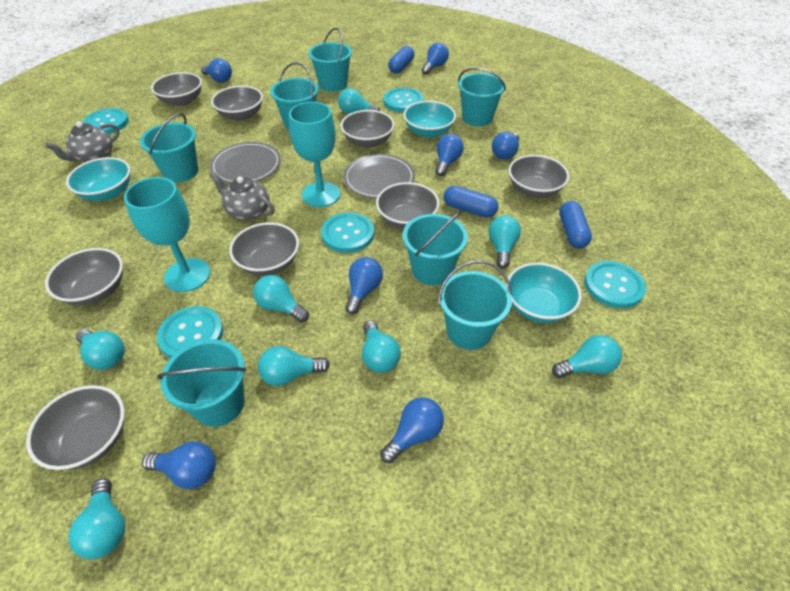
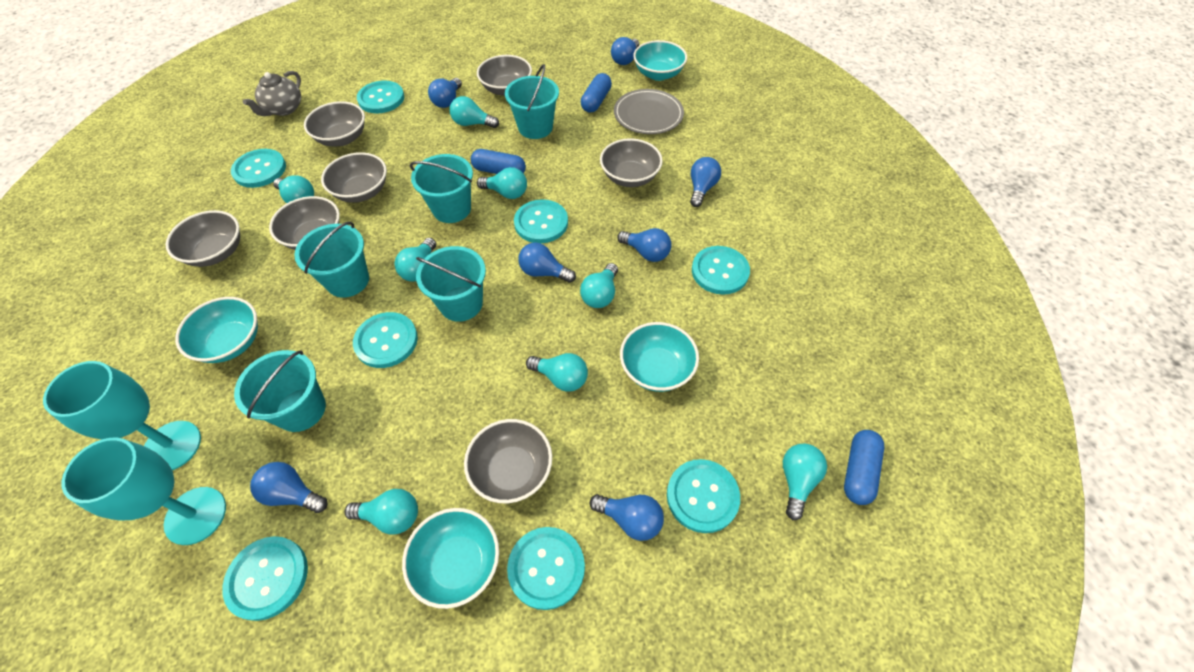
grey bowl: [26,385,125,470] [45,248,123,306] [151,72,202,106] [211,86,263,121] [229,222,299,276] [341,110,394,148] [376,182,439,229] [509,155,569,198] = 8 -> [165,210,240,267] [269,196,340,250] [304,101,365,147] [321,152,387,203] [464,419,552,503] [477,55,532,96] [600,138,663,187] = 7
grey plate: [210,142,281,184] [343,154,415,199] = 2 -> [614,89,684,134] = 1
grey teapot: [45,121,120,162] [210,171,275,221] = 2 -> [243,71,301,116] = 1
turquoise bowl: [66,157,130,201] [403,101,456,138] [506,263,582,323] = 3 -> [175,297,258,363] [402,508,499,609] [620,322,699,392] [633,40,687,81] = 4
turquoise bucket: [140,113,198,182] [157,339,246,427] [270,62,319,130] [308,28,352,92] [403,211,468,285] [438,260,512,350] [458,68,506,126] = 7 -> [234,350,326,432] [294,222,369,298] [410,154,473,223] [416,246,486,322] [505,64,559,139] = 5
turquoise button: [82,108,129,134] [157,306,223,358] [321,212,374,253] [384,87,424,112] [584,261,646,308] = 5 -> [222,536,308,621] [231,149,286,188] [353,312,418,368] [357,81,404,113] [507,527,585,610] [514,199,568,243] [667,459,740,533] [692,246,750,295] = 8

